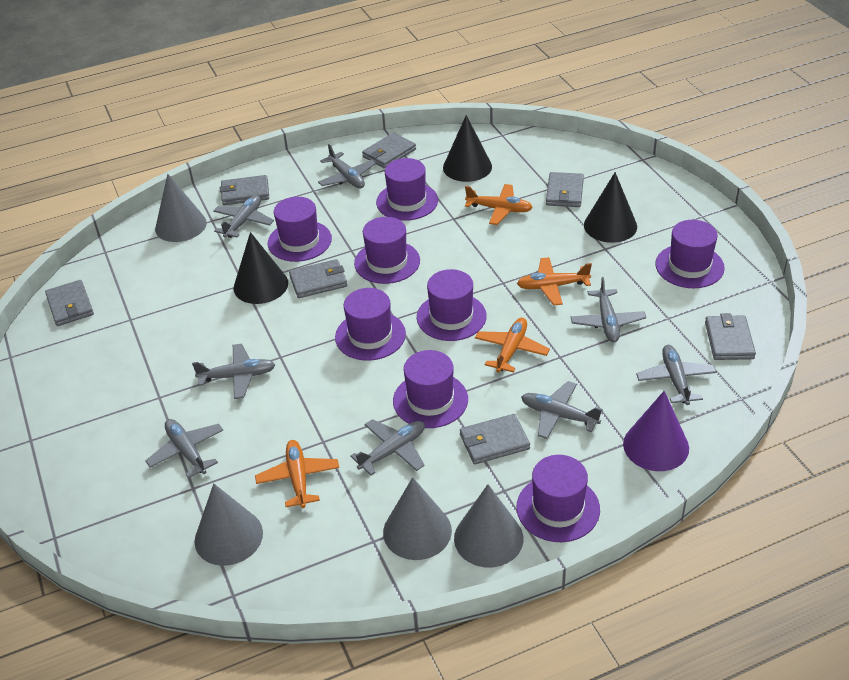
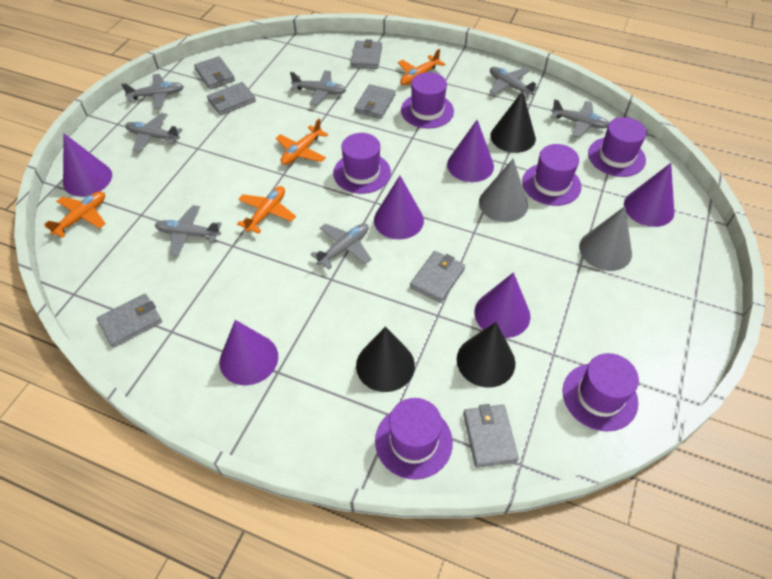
grey cone: [155,174,207,242] [194,483,263,566] [383,477,452,560] [454,484,523,567] = 4 -> [479,159,528,222] [579,206,632,271] = 2
grey plane: [145,419,223,478] [192,344,275,399] [213,195,274,238] [318,144,376,189] [350,419,425,475] [521,381,603,439] [571,277,646,342] [636,345,716,405] = 8 -> [121,74,184,109] [125,113,183,152] [155,205,222,256] [290,70,346,105] [311,223,372,269] [490,67,539,97] [551,99,609,138] = 7
purple cone: [623,391,689,471] = 1 -> [63,134,112,196] [220,320,278,385] [374,176,424,239] [447,120,494,182] [474,272,530,338] [624,163,674,227] = 6
purple hat: [268,197,332,262] [335,288,406,361] [354,217,420,284] [376,158,438,221] [393,350,468,428] [417,269,487,341] [516,455,600,542] [655,220,725,288] = 8 -> [333,133,391,194] [375,398,453,480] [401,72,454,128] [522,144,582,206] [563,353,639,431] [588,117,647,177] = 6

